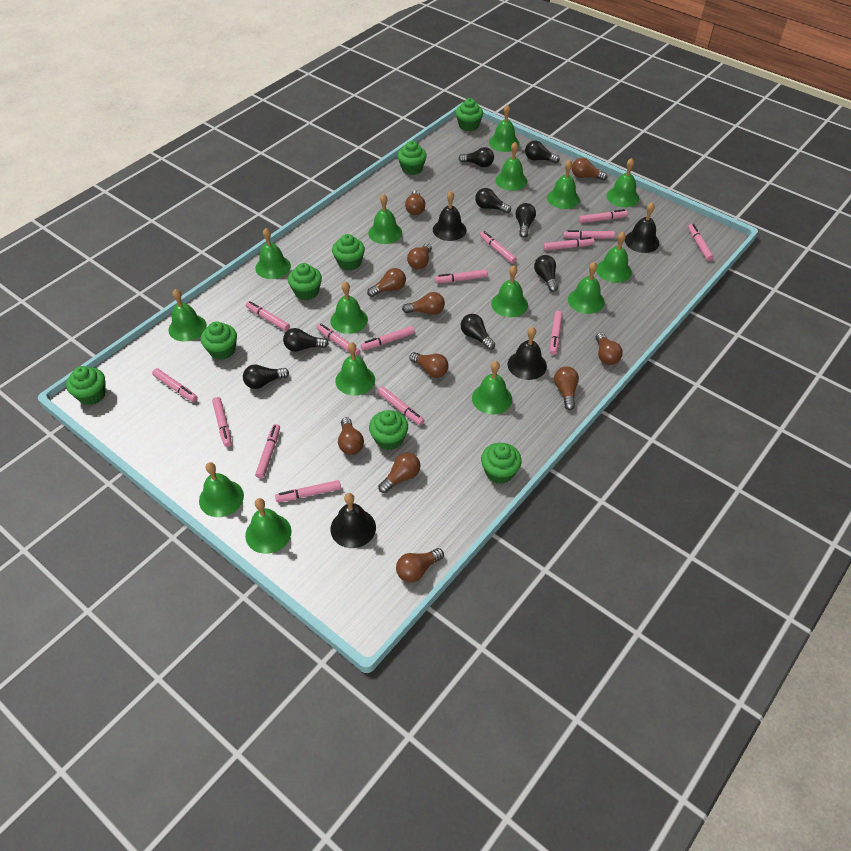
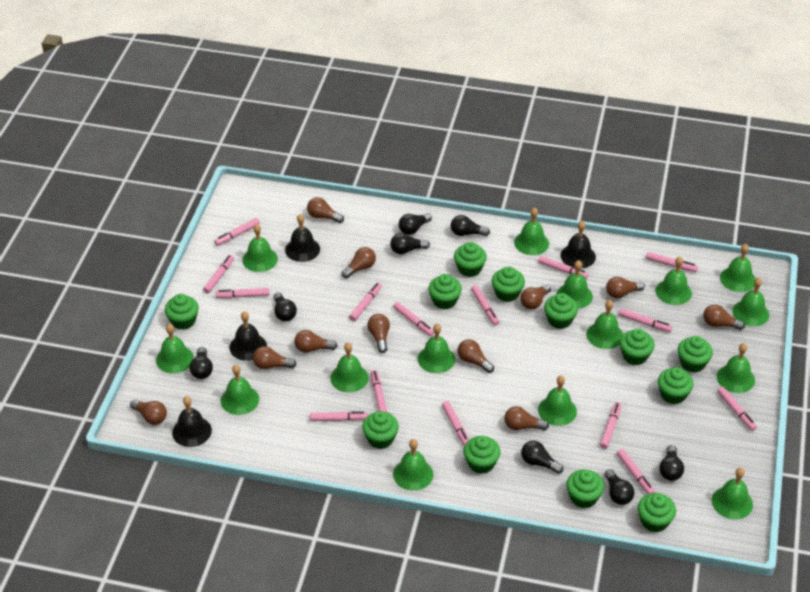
green cupcake: [66,366,105,405] [201,321,237,360] [288,263,322,300] [332,234,365,271] [369,410,408,450] [397,141,427,175] [456,98,483,131] [481,443,522,484] = 8 -> [165,294,199,330] [362,411,399,449] [428,274,462,309] [454,242,487,277] [464,436,501,474] [492,266,525,302] [544,293,578,329] [566,470,604,508] [620,329,655,365] [638,493,676,532] [658,367,694,404] [678,336,713,372] = 12

